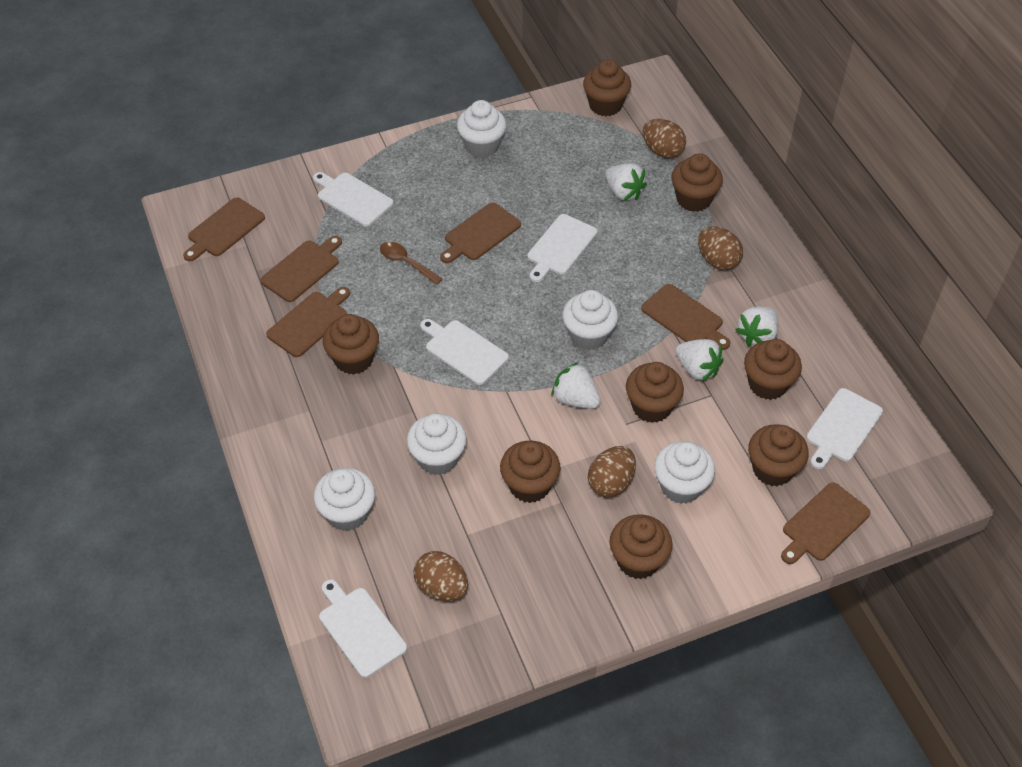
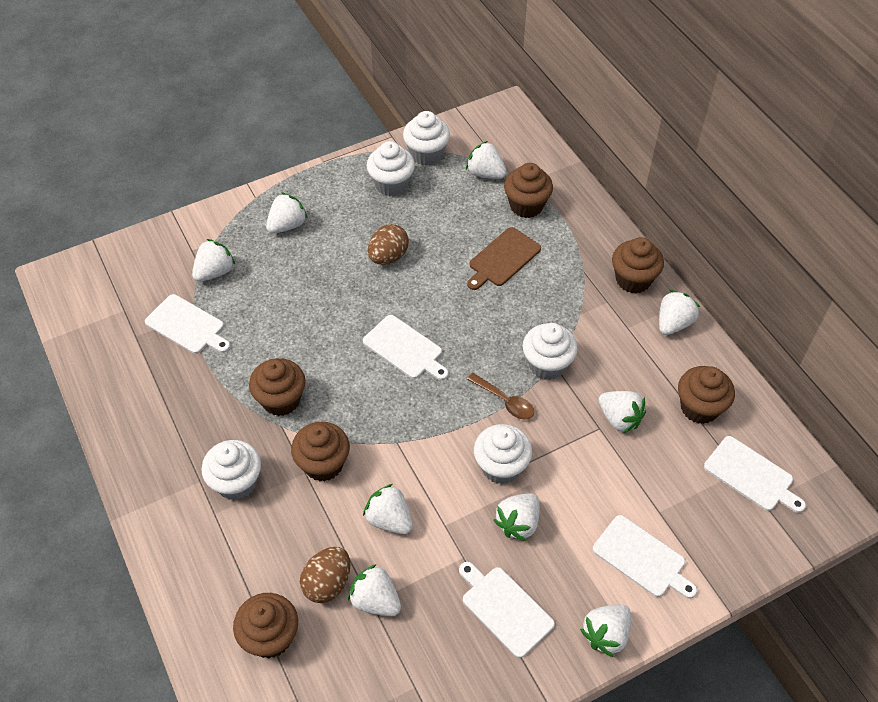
brown cupcake: [323,314,379,374] [500,441,560,503] [583,59,631,116] [609,514,673,579] [626,362,684,423] [672,153,723,212] [744,339,802,400] [748,424,809,486] = 8 -> [233,593,298,658] [249,358,306,416] [291,422,350,482] [504,163,553,218] [612,237,664,294] [678,366,735,424] = 6
brown cutting board: [183,198,265,262] [260,236,342,302] [266,287,350,357] [440,202,521,263] [641,284,730,350] [781,482,871,564] = 6 -> [467,227,541,290] = 1
brown egg: [414,551,468,601] [588,446,636,497] [643,119,686,158] [698,226,743,270] = 4 -> [300,547,350,603] [368,224,409,265] = 2
white strawberry: [552,362,600,409] [605,163,647,201] [676,339,723,381] [736,306,778,346] = 4 -> [192,239,235,282] [266,193,308,233] [348,564,401,616] [363,484,413,534] [466,141,507,179] [494,493,540,541] [580,604,631,657] [598,391,646,434] [659,290,700,335] = 9

